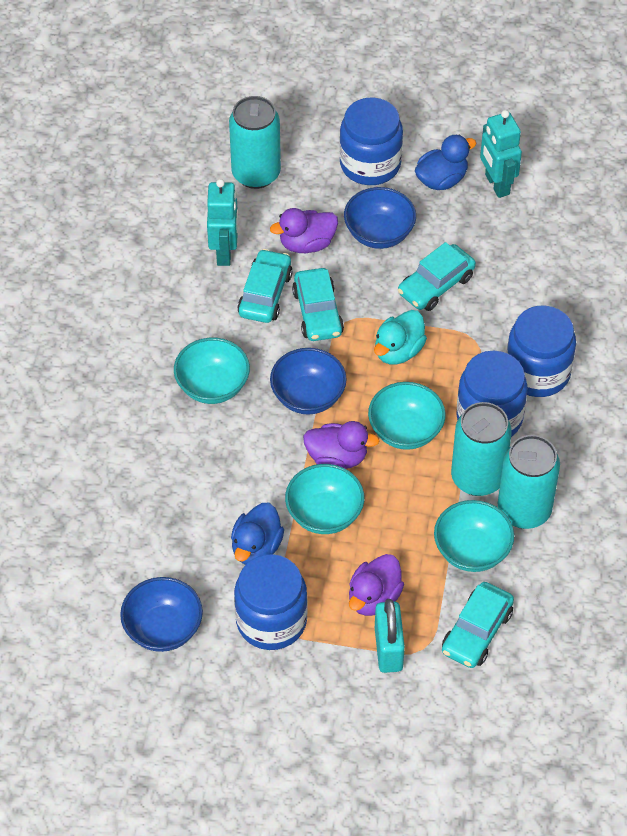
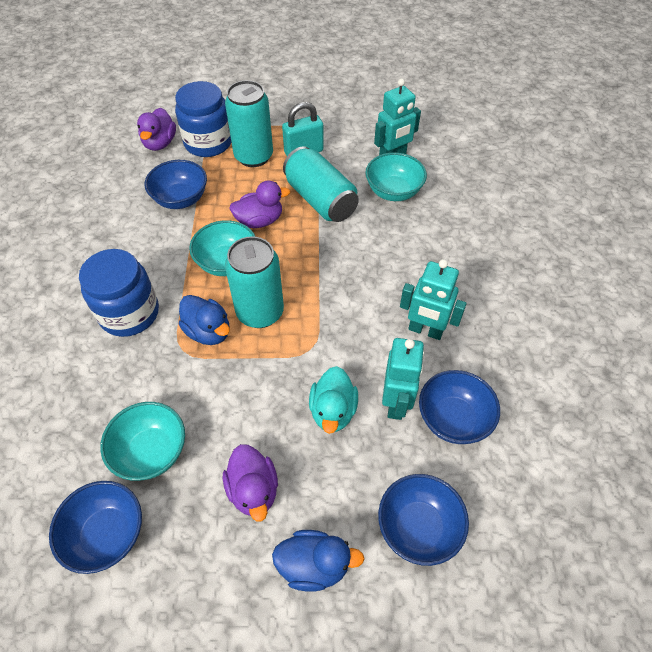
blue bowl: [120,577,203,652] [270,348,347,415] [344,187,416,249] = 3 -> [49,481,142,574] [145,160,207,209] [378,474,469,566] [419,370,500,444] = 4
blue jar: [234,554,308,650] [339,97,403,185] [456,351,528,437] [506,305,576,397] = 4 -> [79,249,159,337] [175,81,231,157] = 2
turquoise bowl: [174,338,250,404] [285,464,364,534] [368,382,446,450] [434,500,514,572] = 4 -> [100,402,185,481] [189,220,255,276] [365,152,427,201] = 3
turquoise car: [237,249,293,323] [292,268,344,341] [398,242,476,311] [442,582,514,668] = 4 -> none = 0
turquoise robot: [207,179,238,266] [480,110,522,198] = 2 -> [374,78,421,155] [382,338,424,420] [400,259,467,340] = 3

